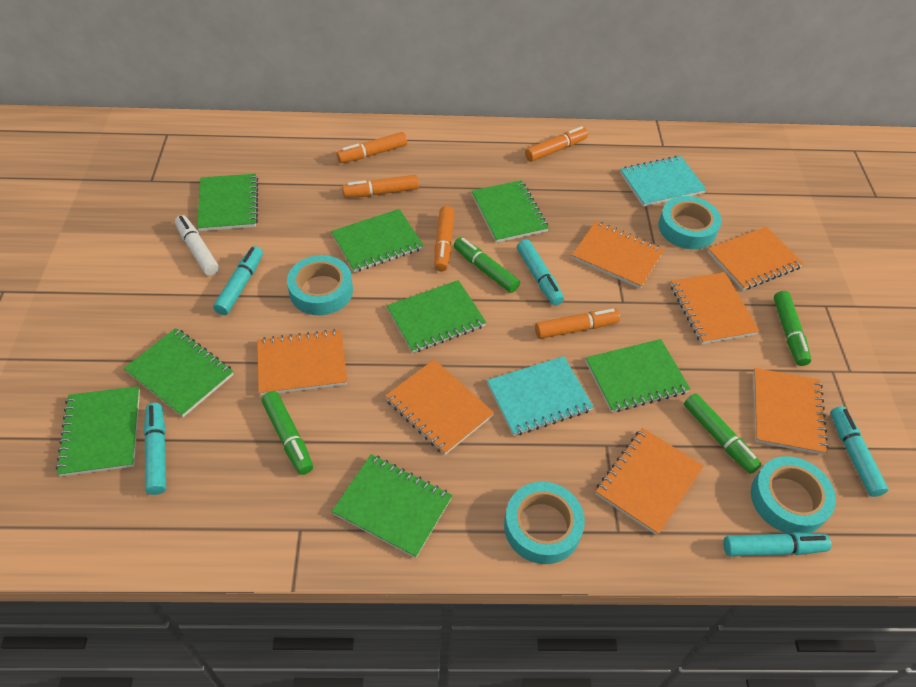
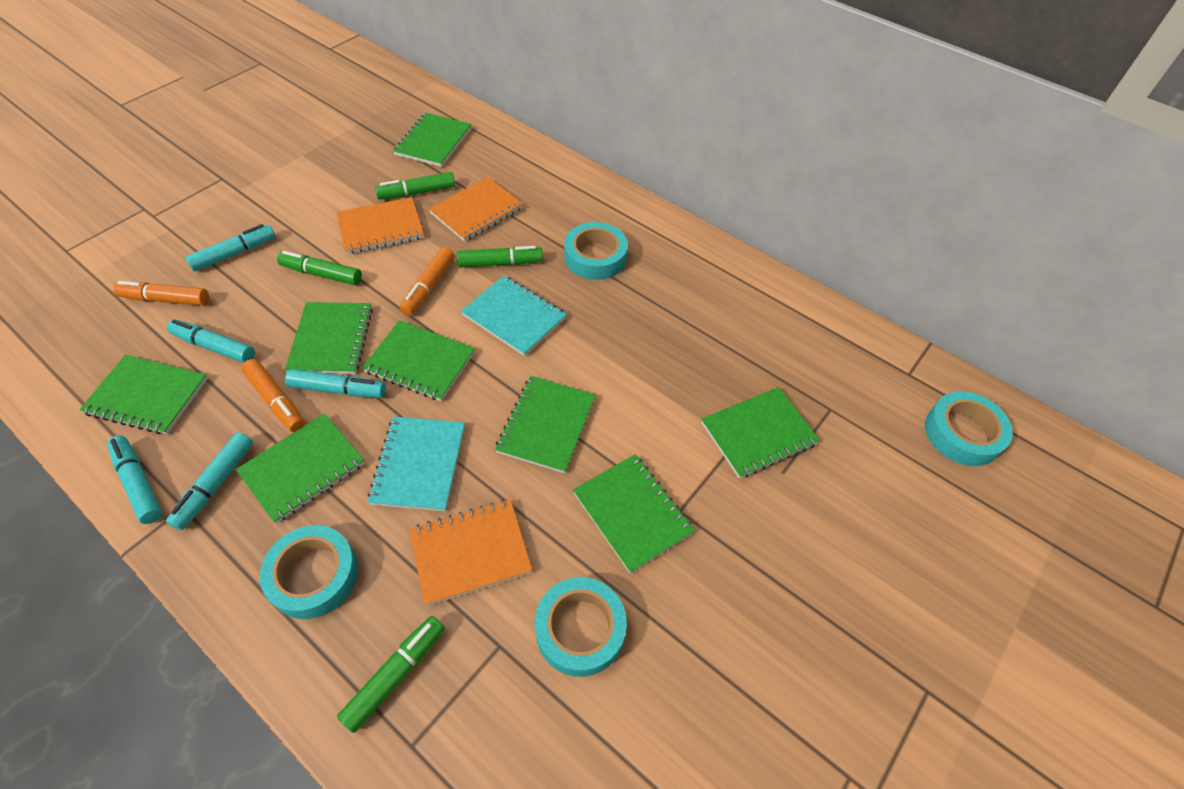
orange marker: [337,132,407,163] [342,175,419,198] [434,206,454,272] [525,126,588,162] [535,309,620,339] = 5 -> [113,281,209,306] [241,359,305,432] [400,247,454,316] = 3
orange notebook: [257,329,347,395] [385,359,494,455] [572,221,664,289] [595,428,704,535] [671,272,760,344] [708,227,804,290] [753,368,828,455] = 7 -> [336,197,424,254] [409,499,532,606] [429,177,523,242] = 3
white marker: [175,215,219,276] = 1 -> none = 0

